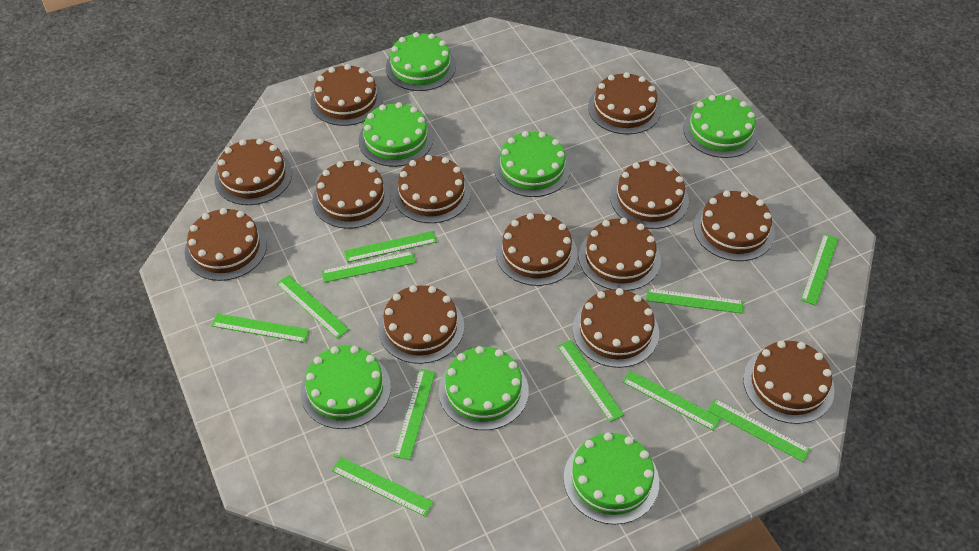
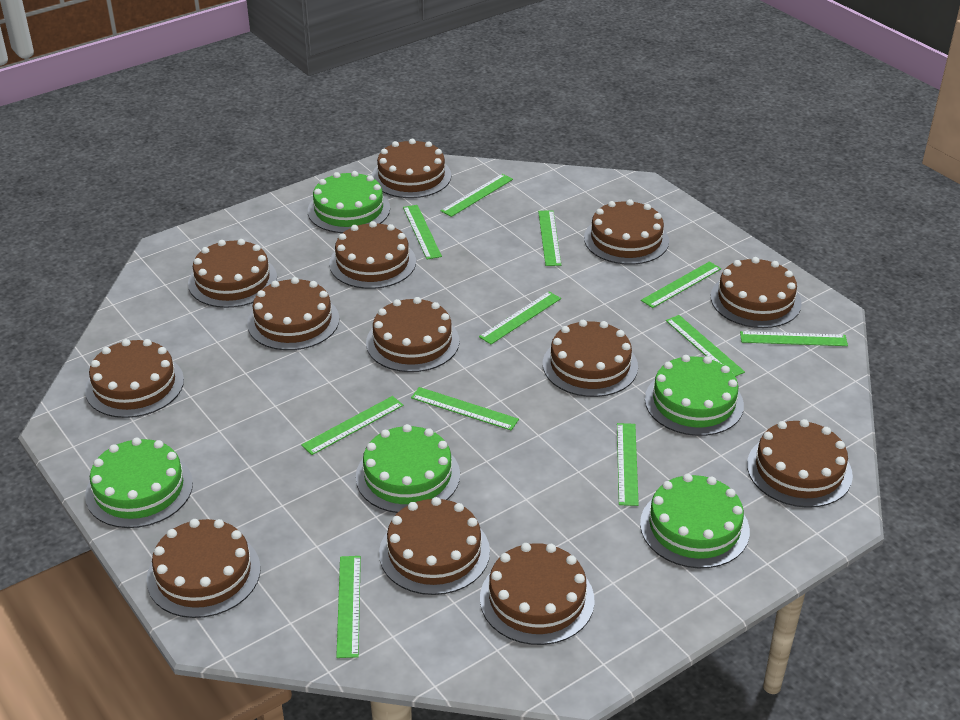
green cake: [301,345,391,429] [359,102,433,167] [386,32,456,91] [439,346,529,430] [494,131,571,197] [564,432,659,525] [683,95,758,158] = 7 -> [85,437,193,528] [308,171,390,233] [356,424,460,513] [640,474,750,568] [645,355,744,436] = 5

